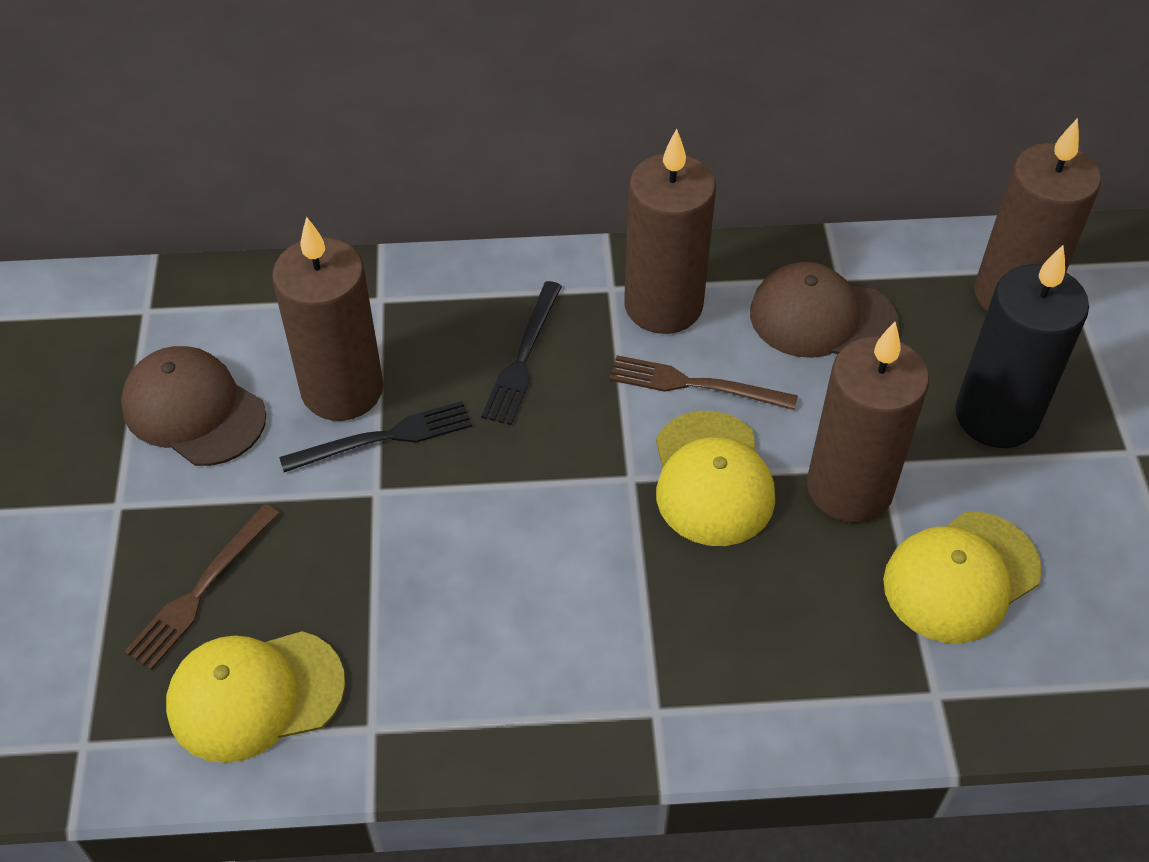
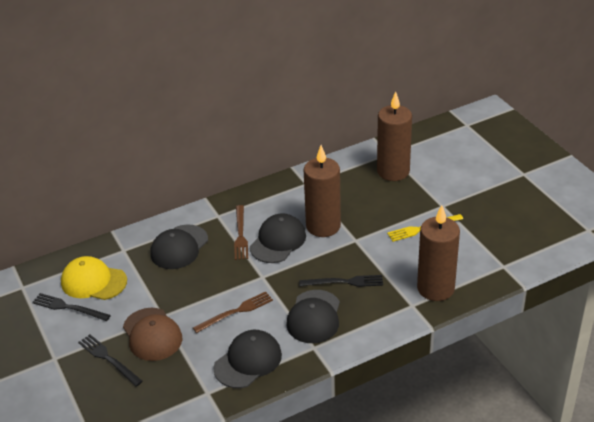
black candle: [955,245,1089,448] = 1 -> none = 0
black cap: none = 0 -> [151,224,208,269] [213,330,282,388] [250,213,306,263] [286,290,340,343] = 4
black fork: [279,401,472,472] [481,281,562,425] = 2 -> [32,293,111,321] [78,334,143,387] [299,275,383,287] = 3
brown candle: [272,217,384,421] [624,129,716,334] [807,322,929,523] [974,118,1101,311] = 4 -> [304,145,341,237] [377,92,412,181] [417,205,460,301] = 3
brown cap: [121,346,266,466] [750,262,899,358] = 2 -> [123,308,182,361] = 1
yellow cap: [166,631,345,763] [656,411,775,546] [883,512,1042,643] = 3 -> [61,256,127,300] = 1
yellow fork: none = 0 -> [387,214,463,242] = 1

